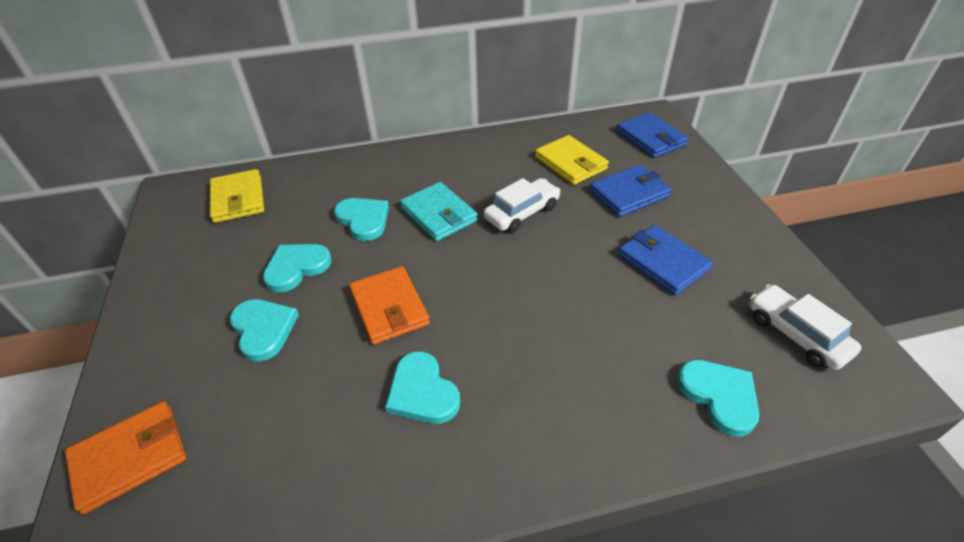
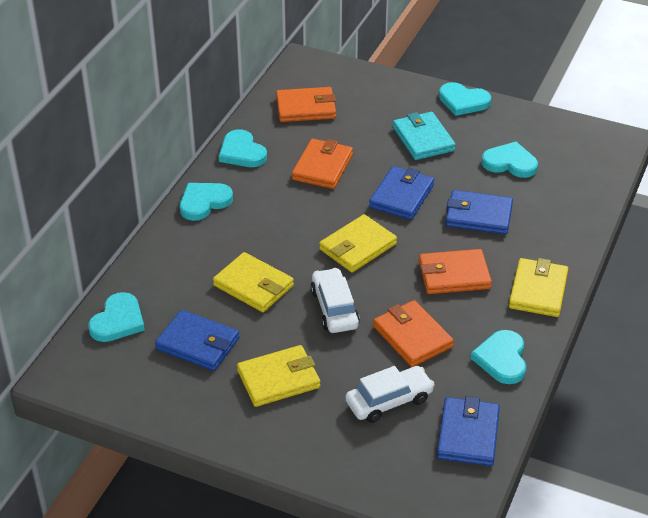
blue wallet: [590,165,672,217] [617,112,689,158] [618,225,713,296] = 3 -> [155,310,240,371] [369,166,434,220] [437,396,500,466] [446,190,513,234] = 4
orange wallet: [65,401,186,515] [349,266,430,345] = 2 -> [276,87,336,122] [292,139,353,189] [373,300,454,367] [419,249,492,294] = 4
turquoise heart: [230,299,299,362] [263,244,332,293] [334,198,389,241] [385,351,460,424] [677,360,760,436] = 5 -> [88,292,145,342] [180,183,233,221] [219,129,267,167] [439,82,491,116] [471,330,526,384] [482,142,538,178] = 6
yellow wallet: [210,169,264,223] [535,135,609,185] = 2 -> [213,252,294,312] [237,345,320,407] [319,214,397,273] [509,258,568,317] = 4

